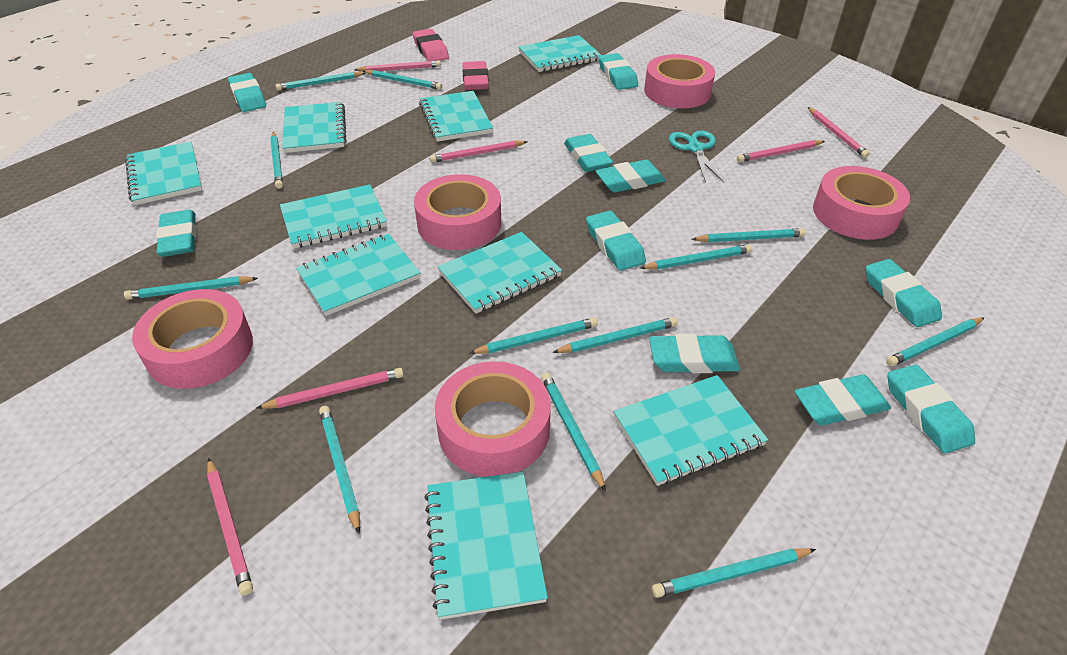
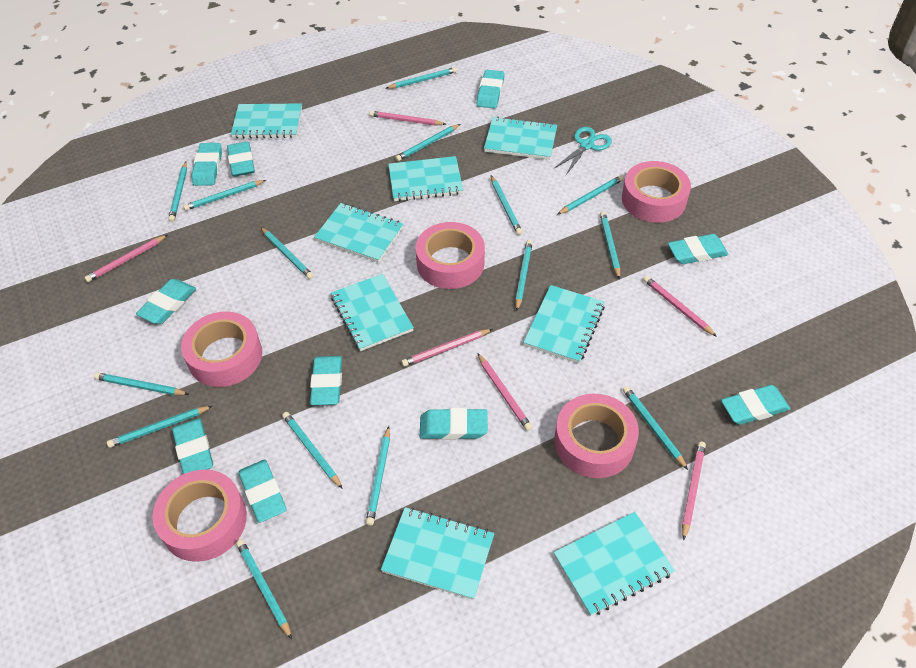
pink eraser: [413,29,449,61] [462,61,489,90] = 2 -> none = 0
turquoise notebook: [125,142,202,205] [280,185,387,248] [282,102,347,153] [296,234,421,316] [419,91,493,142] [424,471,548,620] [438,232,562,314] [519,35,601,72] [614,375,768,486] = 9 -> [231,103,302,138] [314,203,404,263] [331,274,414,351] [381,507,494,600] [388,156,463,201] [484,117,557,160] [523,285,605,363] [553,512,675,616] = 8
turquoise pencil: [124,276,258,300] [270,132,283,189] [275,72,365,91] [319,406,360,534] [363,70,442,90] [469,317,598,354] [541,373,606,492] [552,317,678,353] [640,244,752,270] [652,548,816,598] [692,228,806,242] [886,318,984,366] = 12 -> [94,372,189,395] [107,406,212,448] [168,162,187,222] [183,180,266,211] [236,539,292,640] [261,227,314,279] [282,412,343,489] [366,426,390,526] [386,67,457,89] [395,124,460,161] [491,175,523,235] [515,240,532,311] [557,175,624,215] [600,211,620,280] [623,386,688,470] = 15

